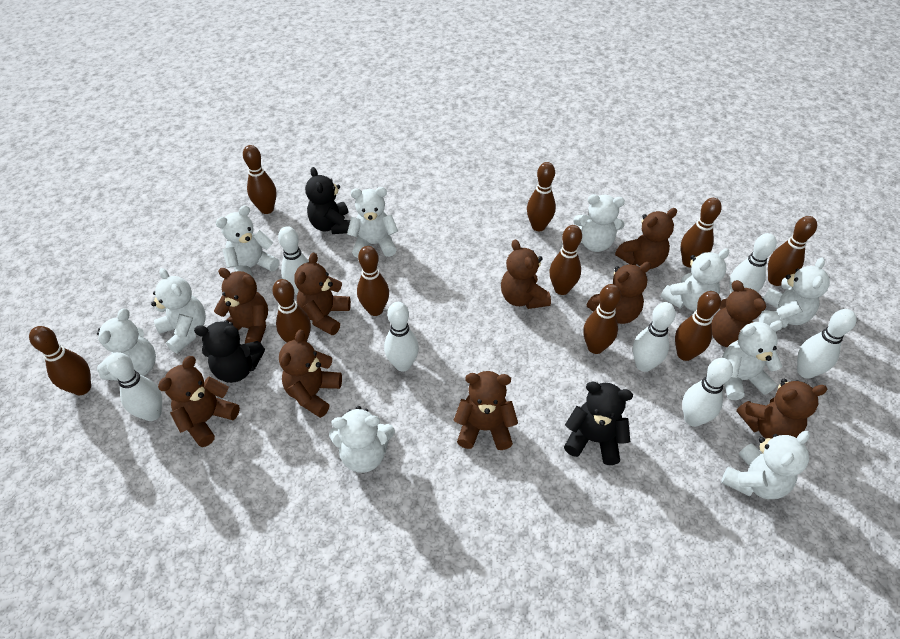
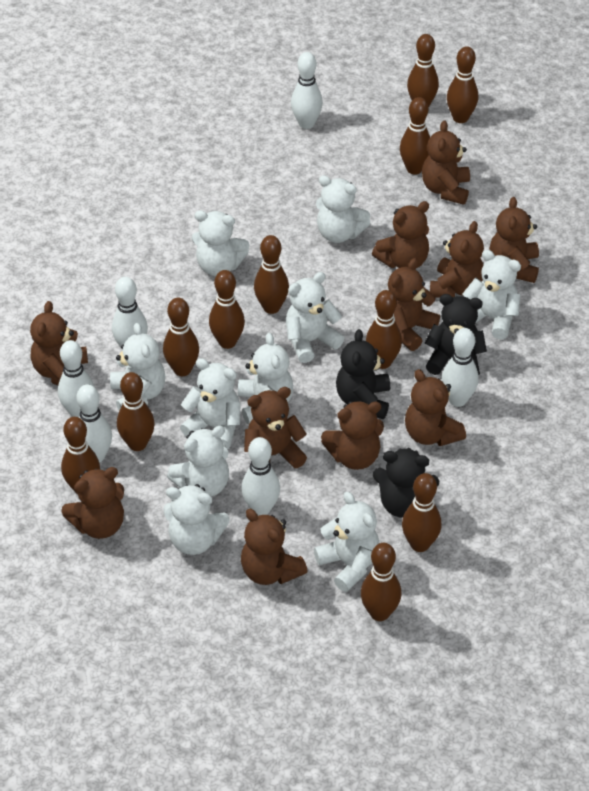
brown bowling pin: [29,326,91,395] [243,145,277,214] [272,279,311,343] [357,246,389,316] [527,162,556,231] [549,225,582,295] [583,284,621,354] [675,291,721,361] [681,198,722,268] [768,216,817,286] = 10 -> [61,417,100,493] [117,372,155,451] [163,298,199,376] [209,270,245,349] [254,235,289,314] [361,543,401,621] [366,290,402,369] [400,97,430,175] [402,473,441,552] [407,34,439,108] [447,46,478,123] = 11
brown teddy bear: [158,356,240,447] [214,268,268,343] [279,330,342,418] [294,253,351,335] [454,371,518,450] [501,239,551,309] [587,262,651,324] [615,208,677,269] [712,280,766,347] [737,379,827,439] = 10 -> [30,301,88,385] [61,467,124,539] [241,509,308,585] [244,387,307,468] [321,401,384,470] [372,201,429,268] [388,258,440,351] [405,369,466,446] [422,120,470,205] [430,221,484,298] [489,197,539,283] = 11
white bowling pin: [106,352,162,421] [278,226,309,295] [384,302,419,372] [633,302,676,372] [682,358,733,427] [729,233,777,294] [797,309,856,379] = 7 -> [58,340,94,418] [76,384,112,463] [112,277,148,350] [241,437,280,516] [291,52,323,129] [442,328,479,407] = 6

